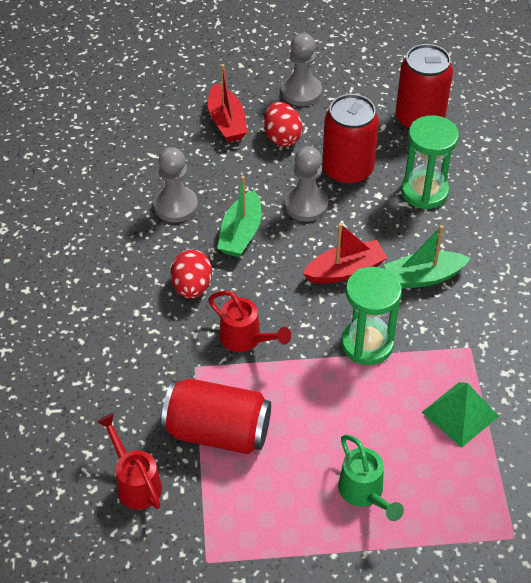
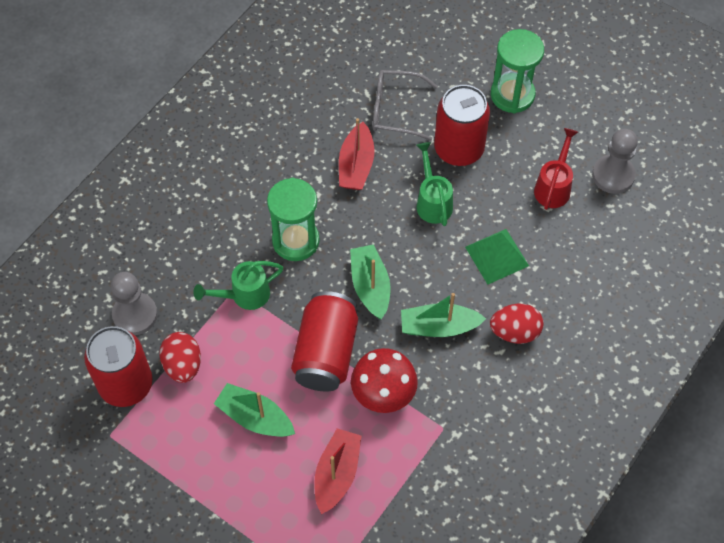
green boat: [217,176,262,257] [384,225,470,289] = 2 -> [214,383,295,437] [350,244,391,319] [401,293,486,337] = 3
green watering can: [338,435,404,521] = 1 -> [193,261,283,310] [416,142,453,226] = 2
grey glasses: none = 0 -> [373,70,438,141] = 1
grey pawn: [154,147,198,223] [282,33,322,106] [285,146,329,222] = 3 -> [111,272,158,335] [592,129,638,194] = 2
red mushroom: none = 0 -> [351,348,418,413] = 1
red watering can: [97,414,162,509] [208,291,291,352] = 2 -> [534,128,578,210] = 1

